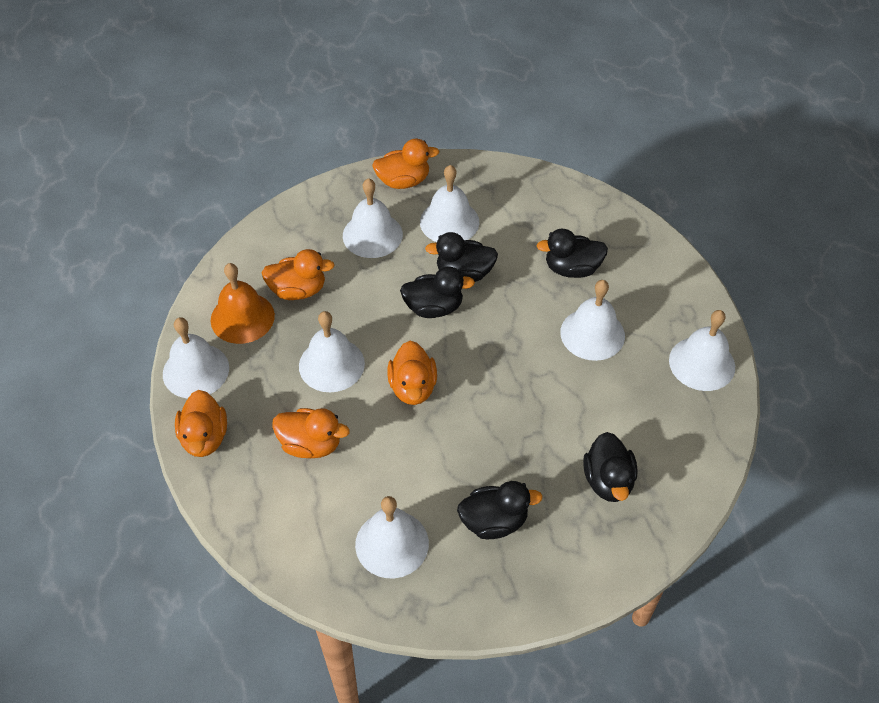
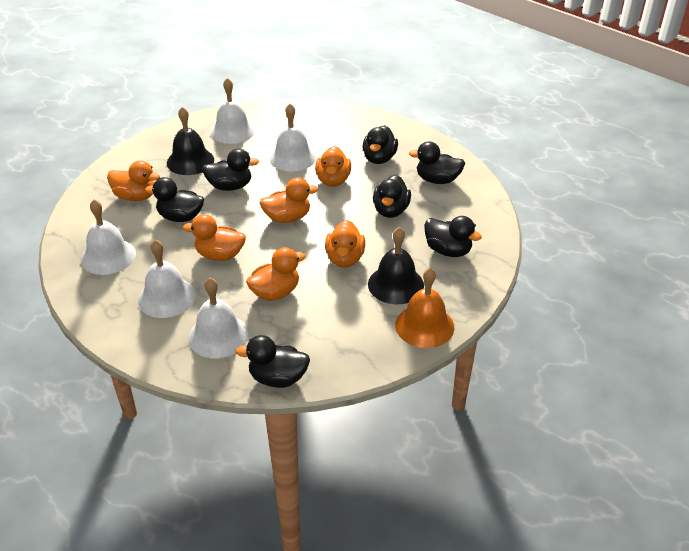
black bell: none = 0 -> [167,107,214,175] [368,227,424,304] = 2
black duck: [400,266,475,318] [425,232,498,282] [457,481,543,539] [537,229,608,278] [583,432,637,502] = 5 -> [145,177,204,222] [202,149,259,191] [236,335,310,388] [363,125,398,164] [373,175,411,218] [409,141,465,184] [424,216,482,257] = 7
orange duck: [175,390,227,457] [261,249,335,300] [272,408,350,458] [372,139,439,189] [387,341,437,405] = 5 -> [107,161,160,201] [183,214,246,261] [246,247,306,301] [260,178,319,223] [315,146,351,187] [325,220,365,268] = 6
white bell: [163,317,229,398] [299,311,365,392] [343,178,403,258] [355,496,429,578] [420,165,479,242] [560,280,625,361] [669,310,735,391] = 7 -> [81,199,136,275] [138,240,196,318] [188,278,249,358] [210,78,256,144] [269,104,316,172] = 5

